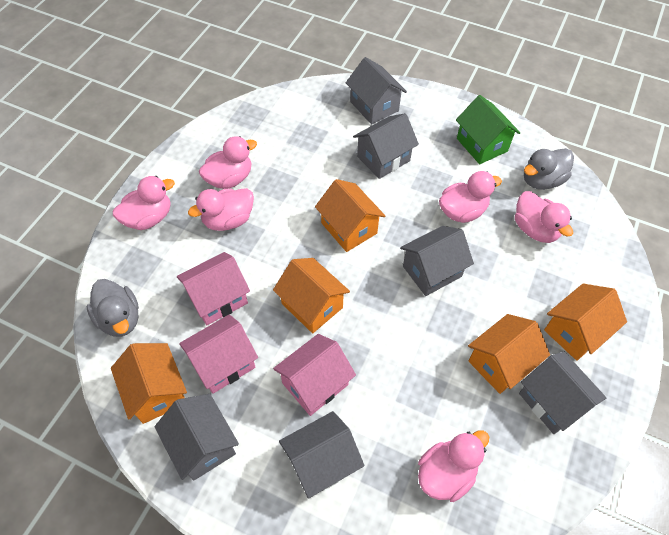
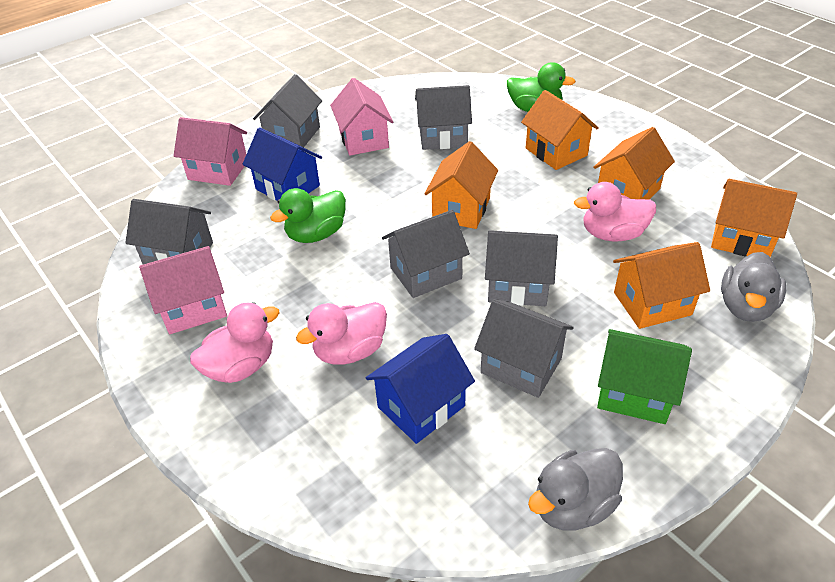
blue house: none = 0 -> [243,127,322,201] [366,334,475,444] = 2
green duck: none = 0 -> [270,188,346,243] [507,62,576,112] = 2
pink duck: [113,176,175,230] [188,188,254,231] [199,136,257,189] [418,430,489,502] [439,171,502,223] [515,191,573,243] = 6 -> [190,302,280,383] [296,302,387,365] [574,182,656,241] = 3

